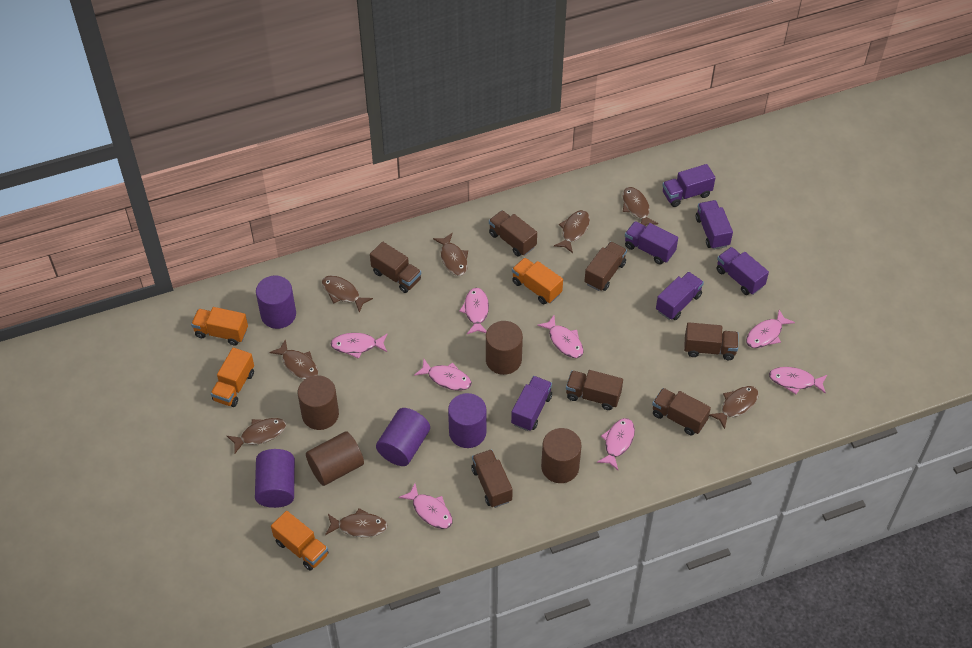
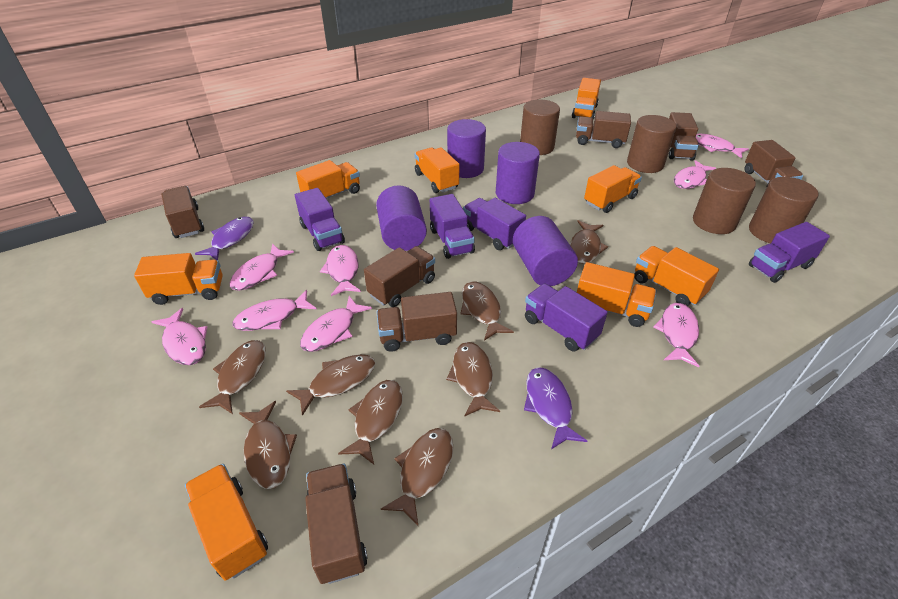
orange truck: [191,307,248,346] [210,348,254,407] [271,511,329,571] [512,258,563,304] = 4 -> [134,253,223,305] [185,464,268,581] [296,160,360,199] [415,147,460,193] [572,78,601,119] [577,262,657,327] [584,165,642,213] [634,246,719,306] = 8
purple fish: none = 0 -> [195,216,254,260] [524,367,587,449] = 2
purple truck: [511,376,552,431] [625,221,678,265] [656,272,704,320] [662,164,715,207] [696,200,733,249] [717,247,769,295] = 6 -> [295,188,345,251] [430,194,475,259] [463,198,526,250] [525,283,608,352] [749,222,830,283] = 5

